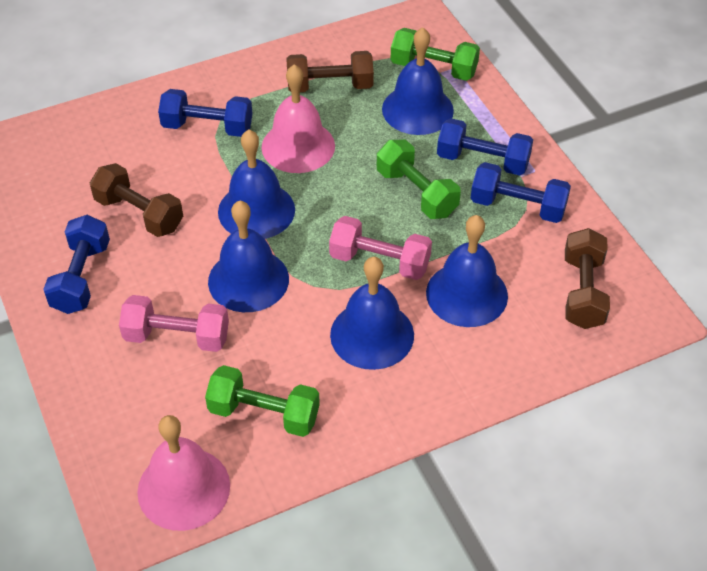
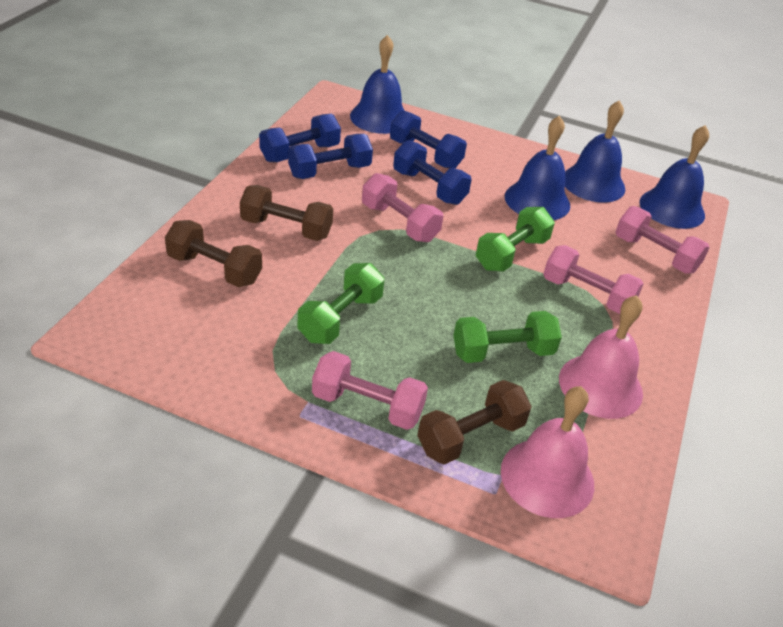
blue bell: [208,200,289,312] [218,130,295,239] [330,257,414,370] [382,27,454,135] [426,215,508,327] = 5 -> [350,35,405,134] [505,115,570,220] [565,100,625,202] [640,125,709,229] = 4
pink dumbbell: [119,295,229,352] [329,216,432,280] = 2 -> [312,351,428,430] [362,173,443,242] [543,245,644,314] [616,206,710,274] = 4

